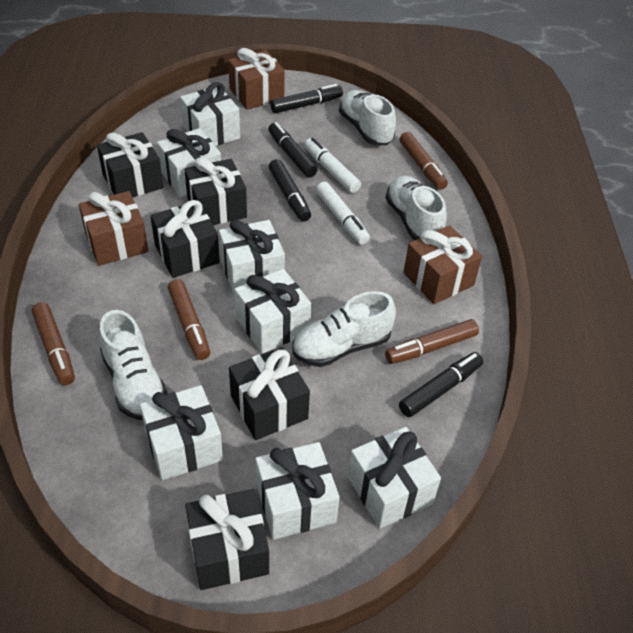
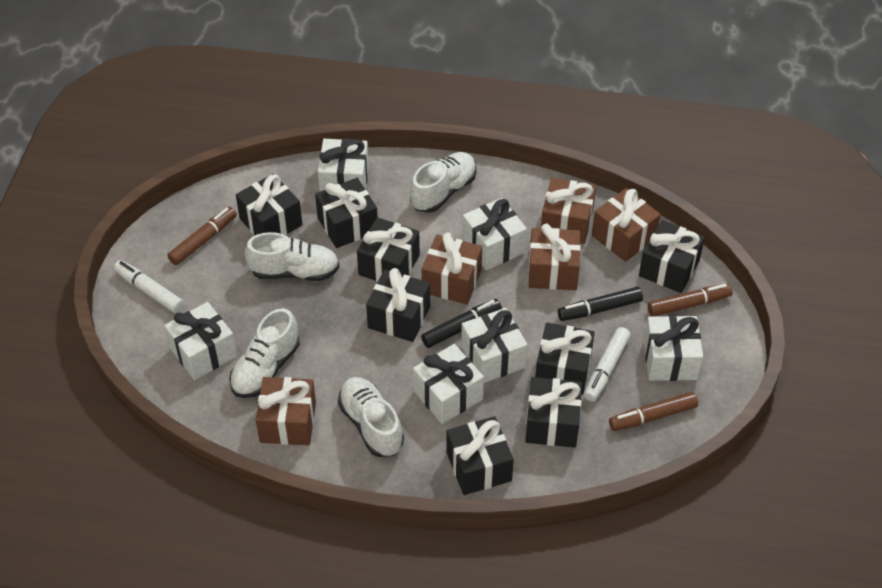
black gift: [97,132,163,197] [150,200,220,278] [184,157,247,225] [185,489,269,590] [229,347,310,440] = 5 -> [236,174,303,235] [315,178,378,248] [357,217,420,282] [366,268,430,342] [447,416,514,495] [525,377,582,448] [535,323,595,395] [639,220,705,293] = 8
black marker: [268,122,318,177] [269,159,311,222] [270,84,343,113] [399,352,483,417] = 4 -> [421,299,502,348] [558,287,643,321] = 2
brown gift: [79,191,149,266] [228,48,285,110] [404,225,482,304] = 3 -> [256,377,316,446] [422,232,482,304] [529,224,581,290] [541,178,596,244] [592,188,661,262] = 5
brown marker: [32,302,75,385] [168,279,210,360] [385,319,479,364] [400,132,448,190] = 4 -> [167,207,237,265] [609,392,698,431] [648,284,733,317] = 3
white gift: [140,385,223,480] [157,128,221,197] [180,82,240,146] [219,219,285,294] [235,269,311,354] [255,442,340,540] [348,427,441,529] = 7 -> [164,302,237,380] [318,139,369,191] [413,344,484,424] [461,308,528,383] [462,198,527,270] [644,315,703,381] = 6

